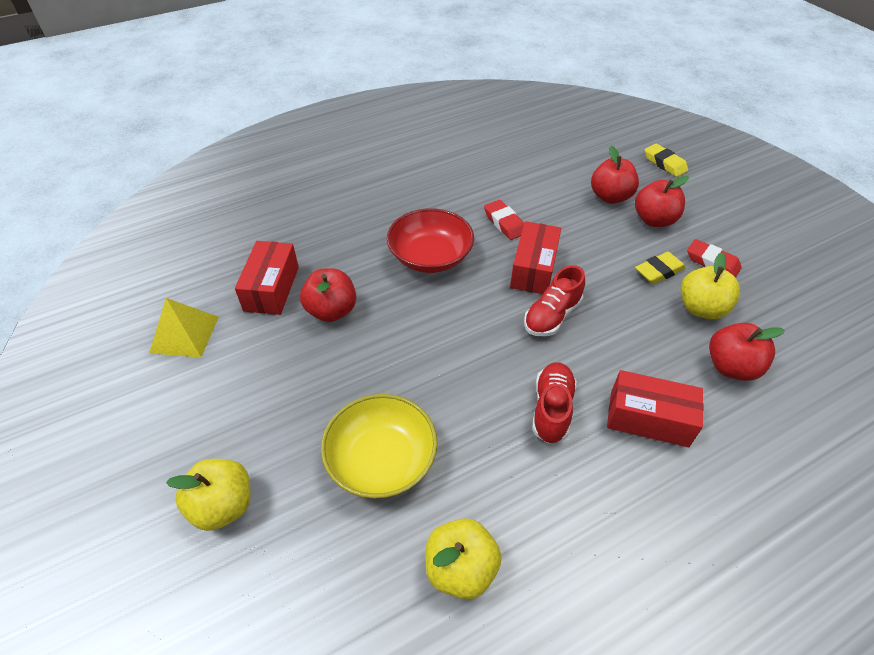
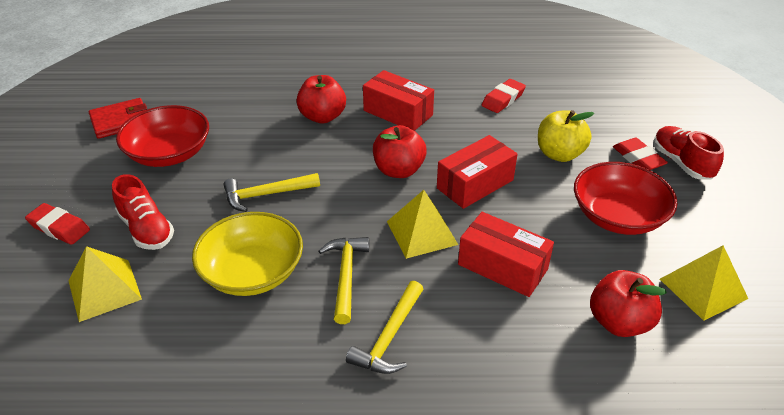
red apple: [300,268,356,322] [591,146,639,204] [635,176,689,227] [709,323,785,381] = 4 -> [296,75,346,124] [373,125,427,178] [590,270,667,337] = 3
red bowl: [387,208,474,273] = 1 -> [116,105,209,167] [574,162,677,235] = 2
red eraser: [484,200,524,240] [687,239,742,278] = 2 -> [25,203,90,245] [482,79,526,113] [613,138,668,170] = 3
red wallet: none = 0 -> [89,98,147,139] = 1
yellow apple: [166,459,250,531] [425,518,502,600] [681,252,740,319] = 3 -> [538,110,594,162] = 1
yellow eraser: [635,252,686,284] [645,144,688,177] = 2 -> none = 0
yellow hammer: none = 0 -> [224,173,320,212] [319,237,369,324] [346,281,423,374] = 3
yellow pyramid: [149,298,219,357] = 1 -> [68,246,142,322] [387,190,458,259] [660,245,748,321] = 3

